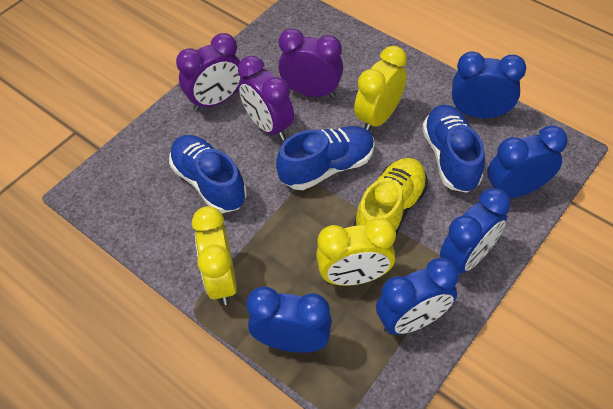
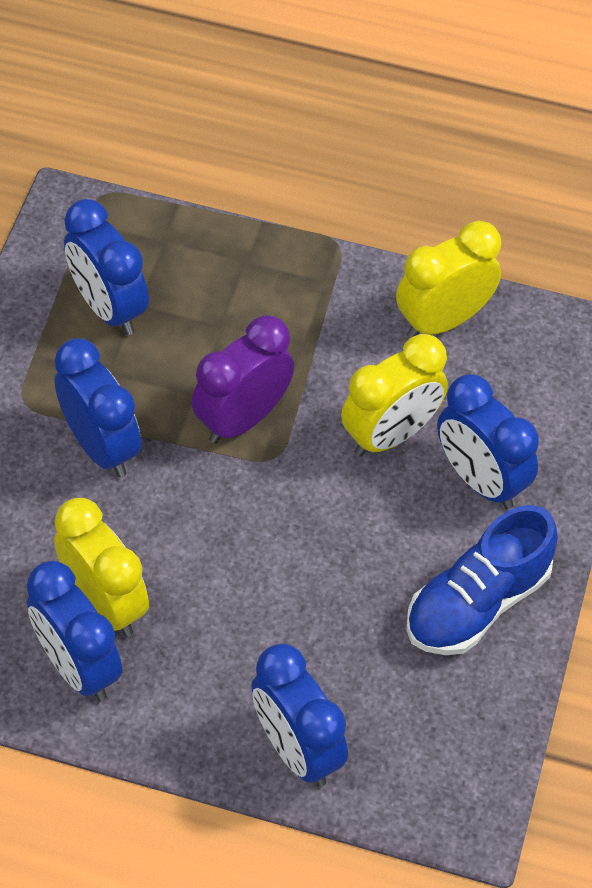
blue shoe: [169,135,246,213] [276,126,375,190] [422,105,485,193] = 3 -> [407,505,558,655] = 1
purple clock: [176,33,242,111] [238,56,294,141] [278,28,343,98] = 3 -> [192,315,294,444] = 1
yellow shoe: [354,158,428,235] = 1 -> none = 0

